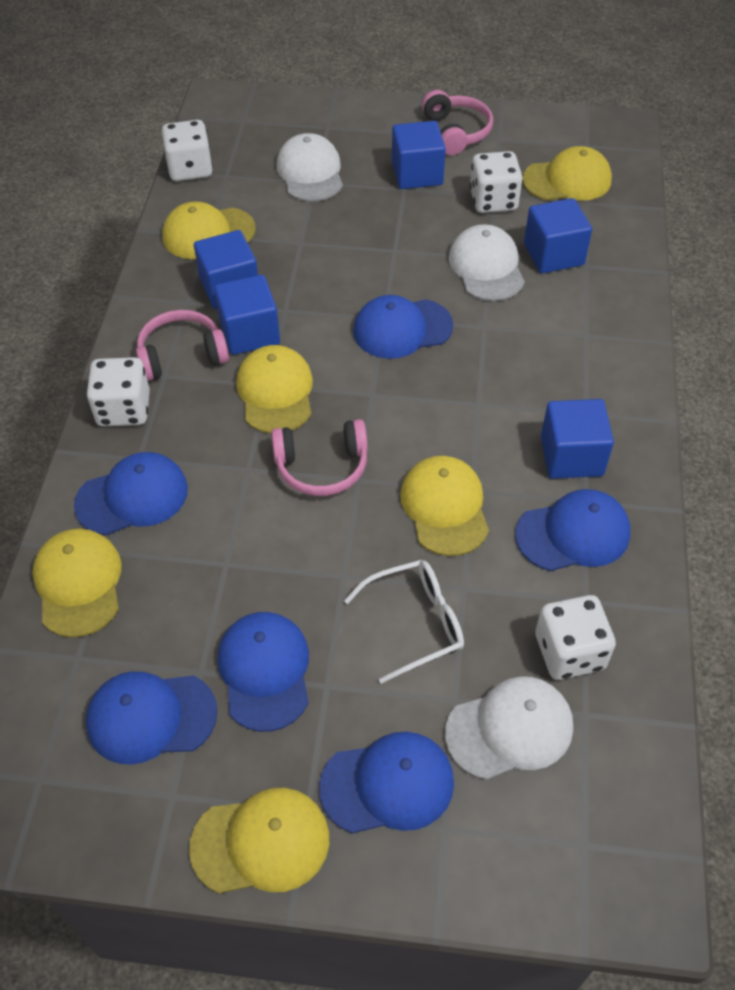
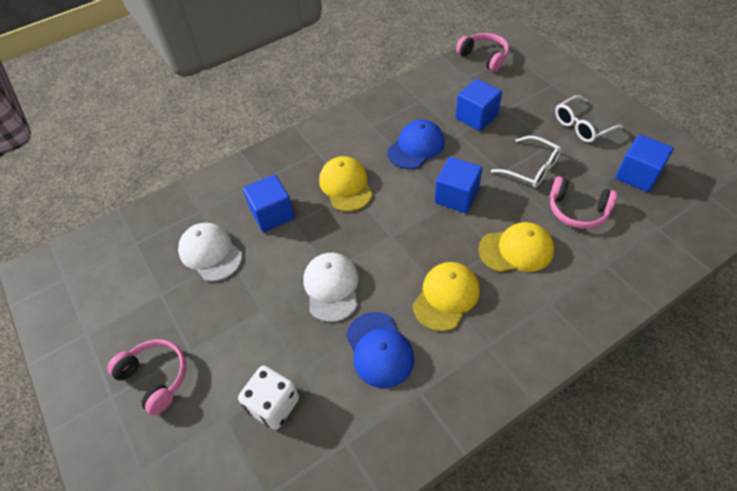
blue cap: [74,452,188,535] [86,671,218,765] [218,612,309,732] [319,732,454,834] [353,295,453,359] [515,489,631,571] = 6 -> [346,312,414,388] [387,120,445,169] = 2
blue cube: [194,230,258,309] [214,275,280,355] [392,121,446,189] [524,198,592,273] [541,399,614,479] = 5 -> [243,174,295,232] [435,157,483,213] [455,79,502,131] [615,135,674,192] = 4
white cap: [276,133,343,202] [445,676,573,780] [448,224,525,301] = 3 -> [178,223,242,282] [303,253,358,322] = 2
white dice: [86,357,150,427] [162,120,213,181] [470,151,523,213] [535,595,616,680] = 4 -> [238,365,299,430] = 1
white glasses: [344,560,464,684] = 1 -> [491,136,561,188] [555,95,624,143] = 2
yellow cap: [32,528,122,638] [162,201,256,259] [189,788,329,894] [236,345,313,434] [400,456,489,556] [522,146,612,201] = 6 -> [319,156,373,212] [413,262,480,331] [478,222,554,272] = 3

